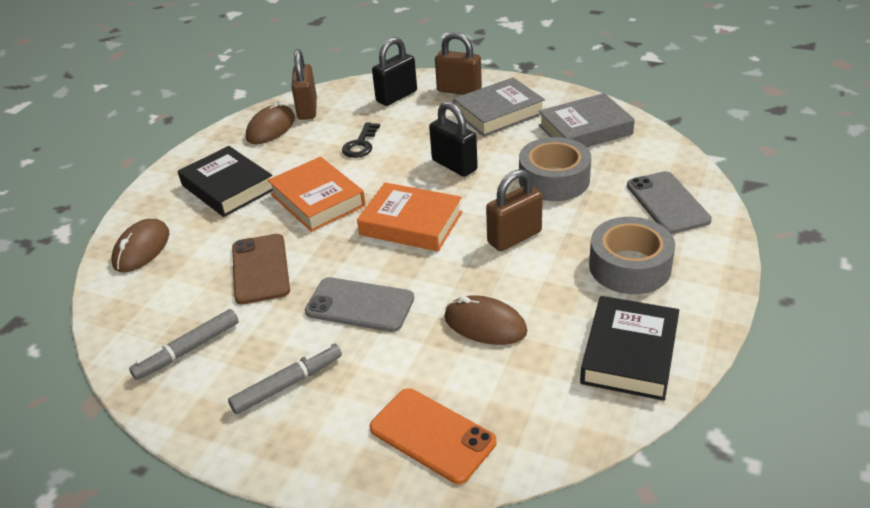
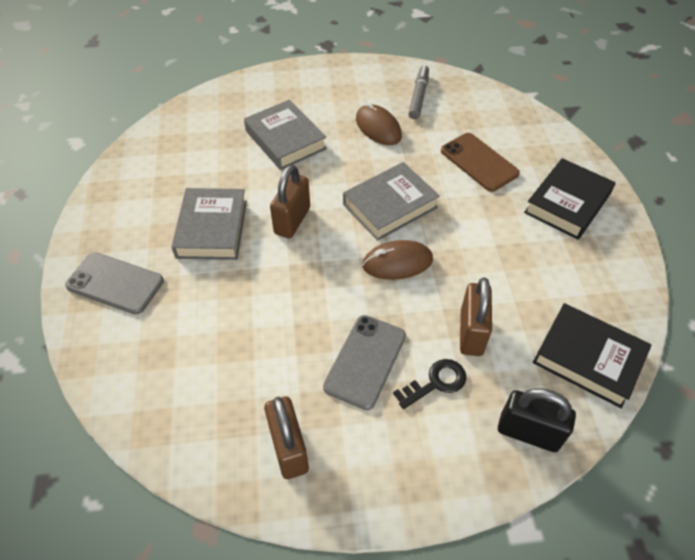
black padlock: [372,37,417,106] [429,101,478,177] = 2 -> [498,388,576,452] = 1
brown mouse: [111,219,170,272] [246,101,295,144] [444,295,527,345] = 3 -> [356,102,402,145] [362,240,433,280] = 2
grey book: [453,77,545,137] [539,93,635,147] = 2 -> [171,188,247,260] [244,100,327,170] [343,162,440,241] = 3
grey marker: [129,309,239,380] [228,344,342,414] = 2 -> [408,65,429,119] = 1
grey tape: [519,137,591,201] [589,217,675,294] = 2 -> none = 0
orange book: [268,157,366,232] [357,182,462,251] = 2 -> none = 0
orange phone: [369,388,496,484] = 1 -> none = 0

